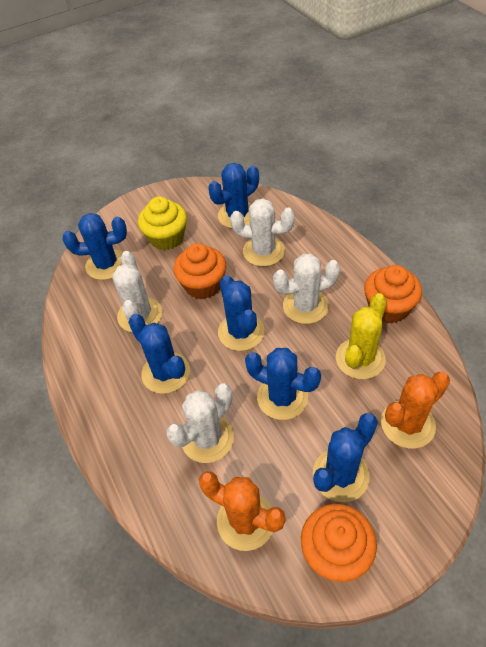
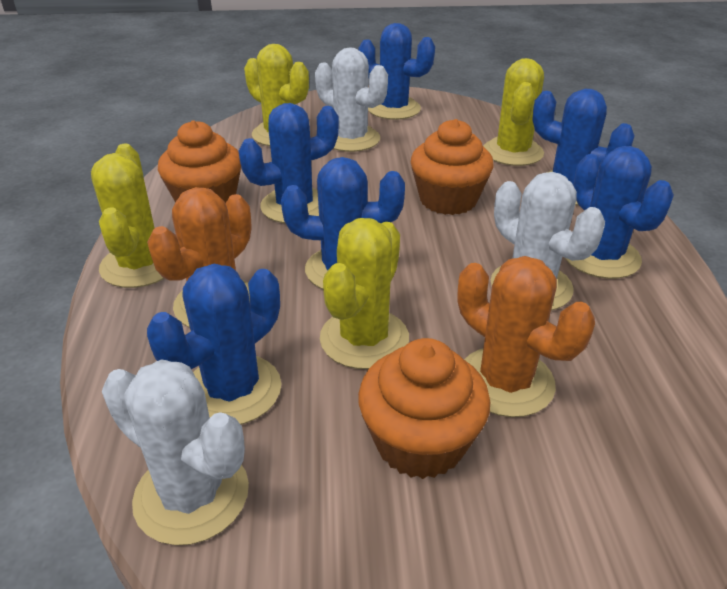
white cactus: [112,251,162,332] [166,383,234,463] [230,199,295,267] [273,254,340,324] = 4 -> [102,360,249,545] [315,47,388,152] [491,172,605,310] = 3
yellow cactus: [336,293,387,379] = 1 -> [91,144,165,288] [244,44,309,146] [320,218,409,369] [483,58,544,166] = 4
yellow cupcake: [138,196,187,250] = 1 -> none = 0

